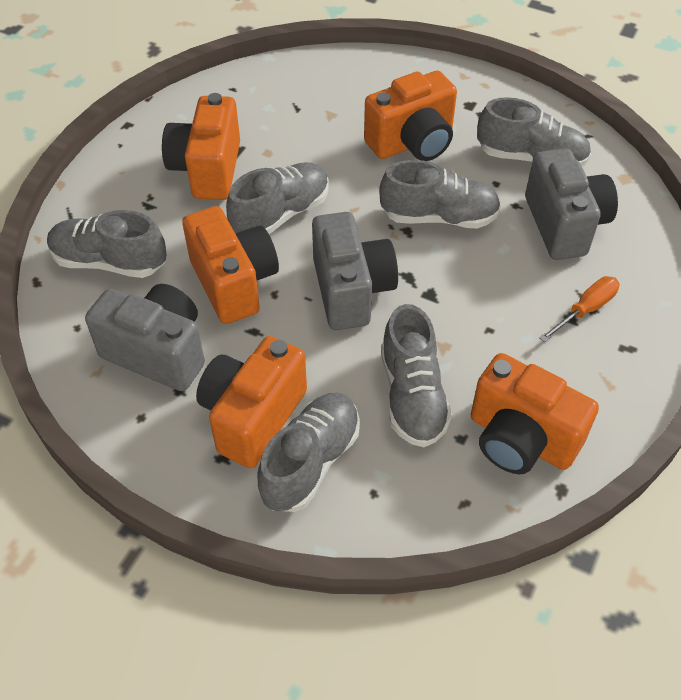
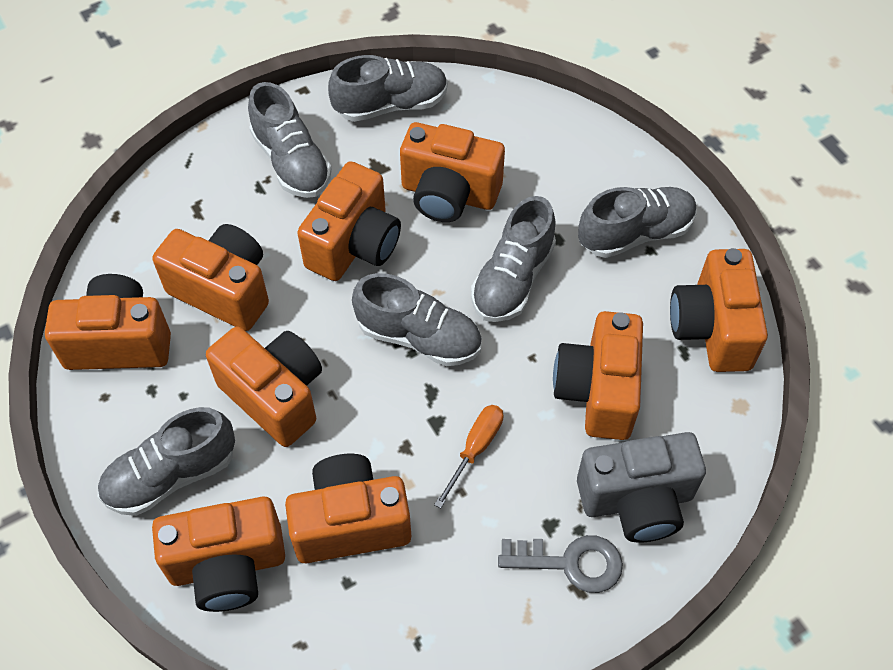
grey camera: [85,284,205,391] [312,212,398,330] [525,149,618,260] = 3 -> [577,432,706,543] = 1
grey key: none = 0 -> [498,535,623,593] = 1
orange camera: [162,93,240,200] [182,206,279,324] [196,336,307,468] [364,71,457,161] [471,353,599,474] = 5 -> [45,274,171,370] [152,224,269,331] [152,497,285,612] [206,326,322,447] [285,454,411,563] [297,161,401,281] [400,122,505,222] [553,311,643,440] [670,248,768,372] = 9

